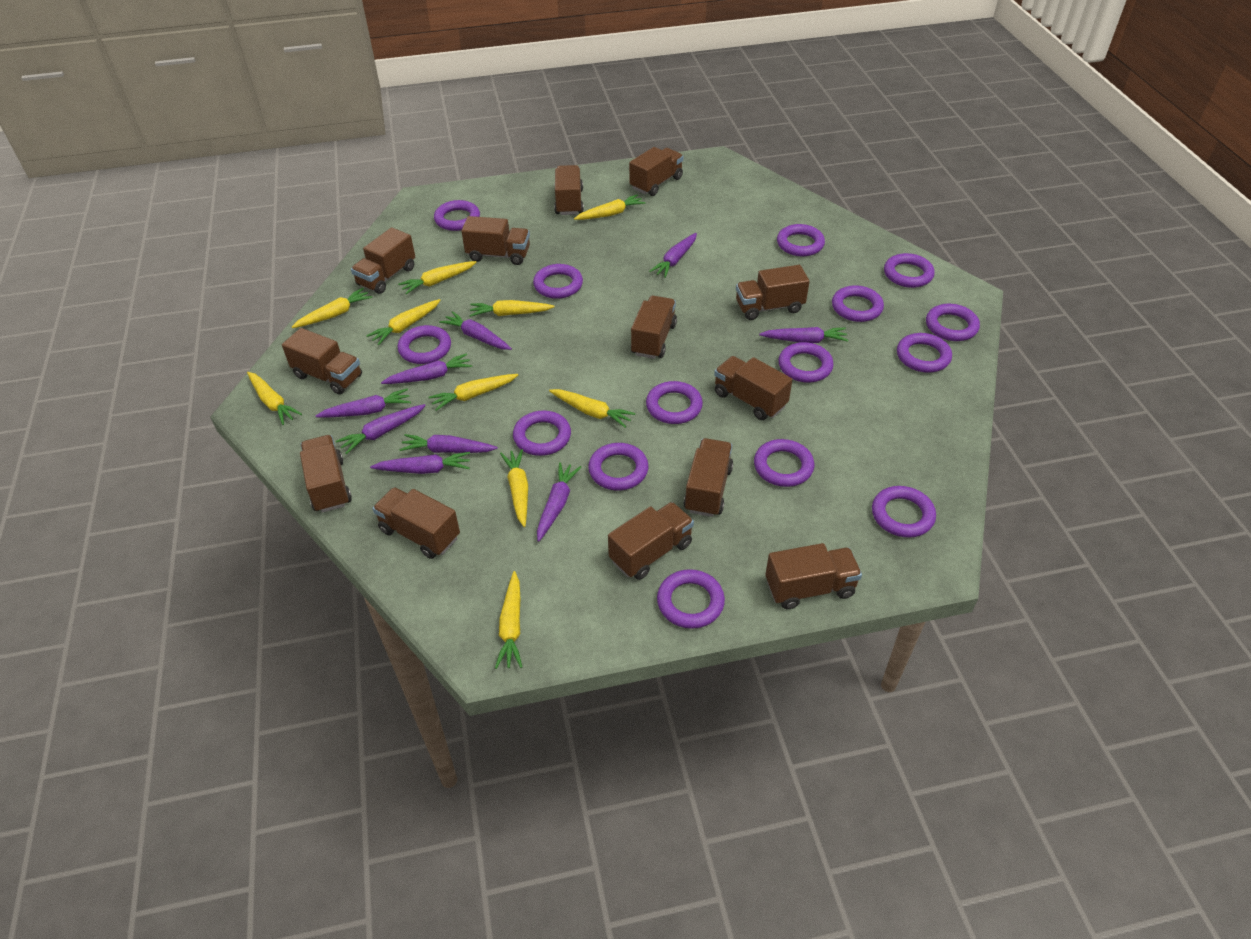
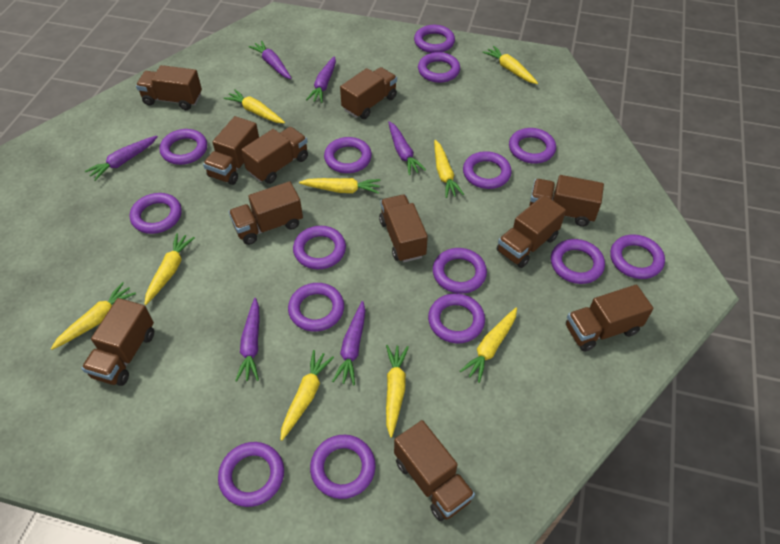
brown truck: [282,328,362,394] [300,435,352,513] [351,227,415,294] [372,487,460,559] [461,216,530,265] [554,165,584,215] [608,502,694,580] [629,147,684,196] [631,296,677,359] [684,438,733,517] [714,356,792,420] [736,265,810,320] [765,543,862,609] = 13 -> [81,298,154,386] [136,65,202,110] [203,116,259,185] [229,181,303,245] [241,127,308,184] [340,67,397,119] [379,195,428,262] [394,420,475,521] [497,195,566,268] [530,175,604,227] [566,285,653,352] = 11
purple carrot: [315,389,411,418] [336,404,426,454] [370,452,470,474] [381,353,472,384] [399,434,498,453] [439,311,512,350] [537,462,581,542] [649,233,697,278] [759,327,848,343] = 9 -> [85,136,158,181] [235,298,259,382] [248,40,292,79] [306,56,336,103] [332,301,366,385] [388,121,426,175] = 6
yellow carrot: [247,372,302,425] [292,288,372,328] [366,299,441,345] [398,261,477,294] [429,374,518,411] [469,300,555,317] [495,571,522,669] [500,449,528,527] [549,389,635,428] [574,194,646,220] = 10 -> [51,282,136,350] [144,233,195,305] [223,89,285,123] [280,350,334,441] [299,178,381,194] [386,345,409,438] [434,140,464,198] [460,308,517,383] [482,46,538,84] = 9

